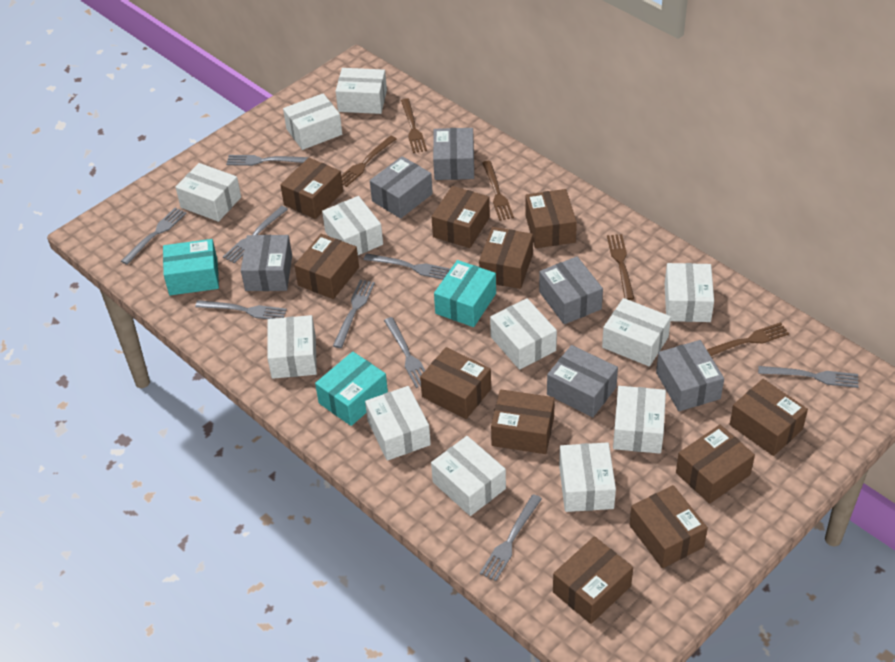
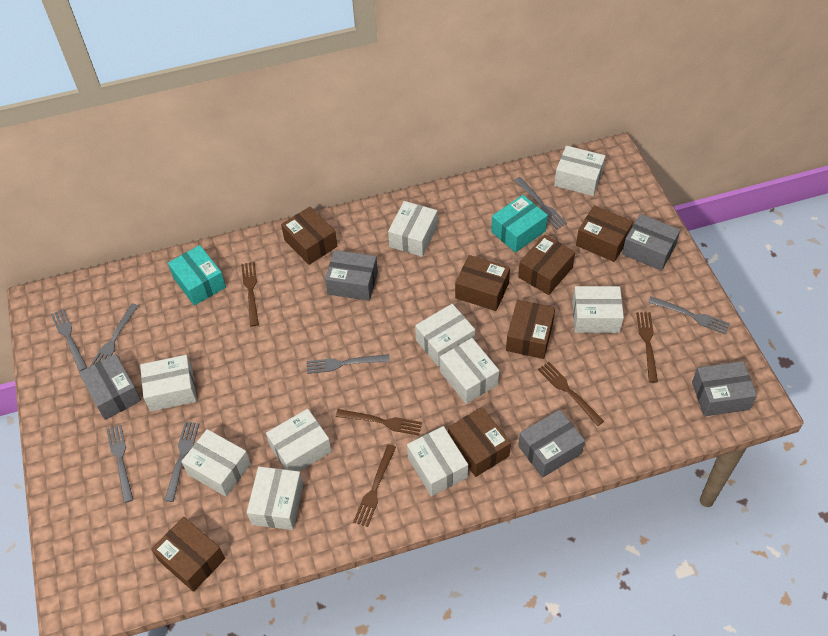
brown box: [280,158,343,219] [294,234,359,299] [420,347,491,419] [432,186,490,248] [479,227,533,289] [491,390,555,454] [525,189,577,248] [553,536,633,624] [629,485,708,568] [676,425,755,504] [730,379,808,456] = 11 -> [151,517,225,592] [281,207,337,265] [448,407,511,477] [455,255,510,311] [506,300,555,359] [518,235,575,295] [576,205,633,262] = 7
grey box: [241,235,292,291] [370,156,433,219] [433,128,474,180] [539,256,603,324] [547,345,618,417] [656,340,724,411] = 6 -> [79,354,141,420] [325,250,378,301] [518,410,585,478] [622,214,680,271] [692,361,757,416] = 5
grey fork: [121,208,187,265] [195,300,287,319] [223,206,288,263] [226,155,310,166] [333,280,375,348] [364,253,450,280] [384,317,425,388] [480,494,542,581] [758,366,859,388] = 9 -> [51,309,87,371] [89,303,138,367] [106,425,133,503] [164,421,200,502] [306,354,390,374] [514,177,567,230] [648,297,730,335] = 7
turquoise box: [163,239,219,295] [315,352,388,426] [434,260,496,327] = 3 -> [168,245,226,305] [491,195,548,253] = 2
white box: [176,163,241,222] [267,315,317,379] [283,93,342,150] [322,196,383,255] [336,68,387,114] [365,386,431,461] [431,436,506,516] [490,298,557,370] [559,442,616,512] [602,298,671,367] [613,386,666,454] [665,263,714,322] = 12 -> [140,355,197,411] [181,429,251,497] [247,467,304,530] [266,409,332,471] [388,201,438,257] [407,426,468,496] [415,304,475,366] [440,338,499,404] [554,146,605,196] [572,286,624,333] = 10

